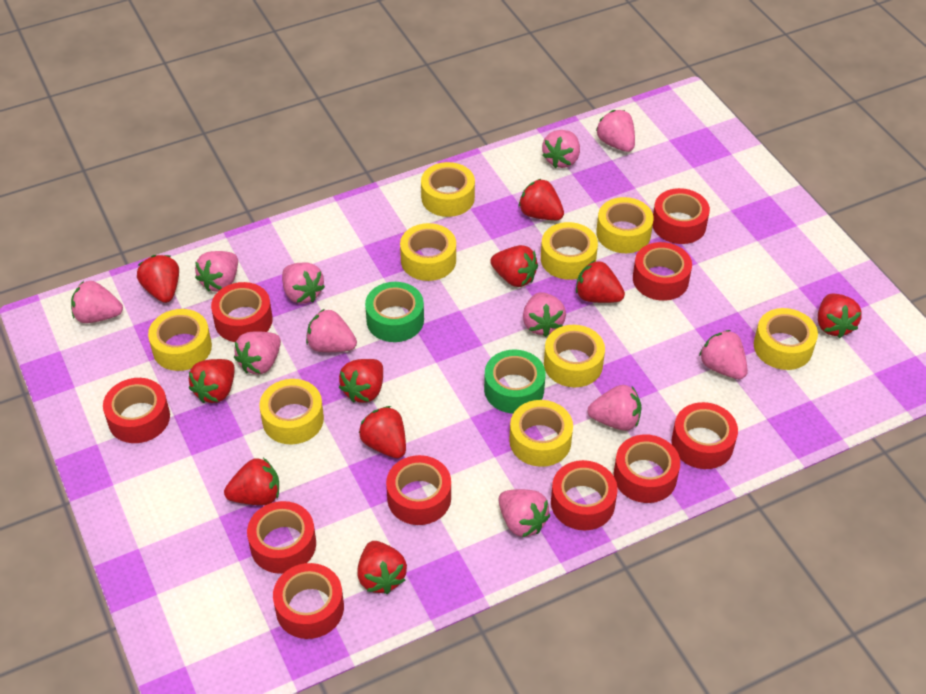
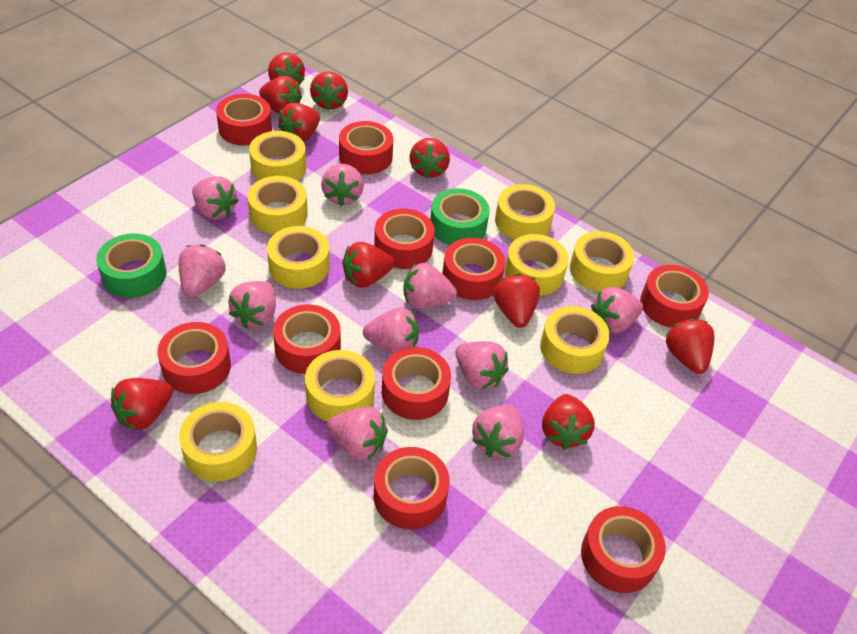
pink strawberry: [71,281,123,323] [195,251,238,292] [234,331,281,374] [282,263,325,304] [306,309,357,352] [498,489,550,537] [523,292,566,337] [542,130,580,168] [588,385,642,431] [596,110,635,152] [699,330,748,379] = 11 -> [179,244,225,298] [192,176,239,219] [228,281,276,328] [321,164,364,206] [327,407,388,461] [363,308,419,354] [403,263,457,309] [455,341,509,390] [472,405,524,458] [591,287,643,333] = 10

